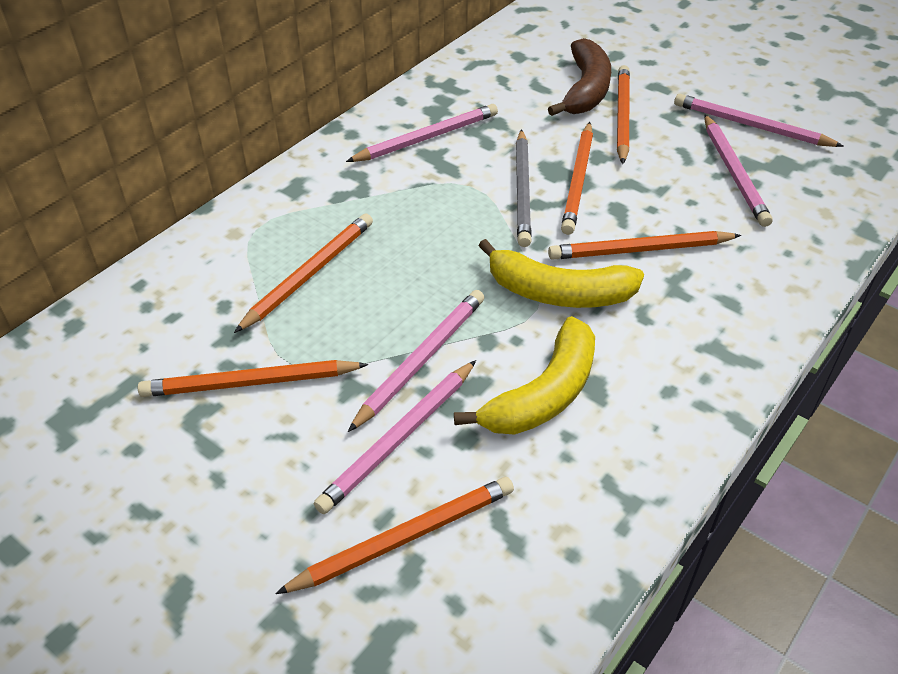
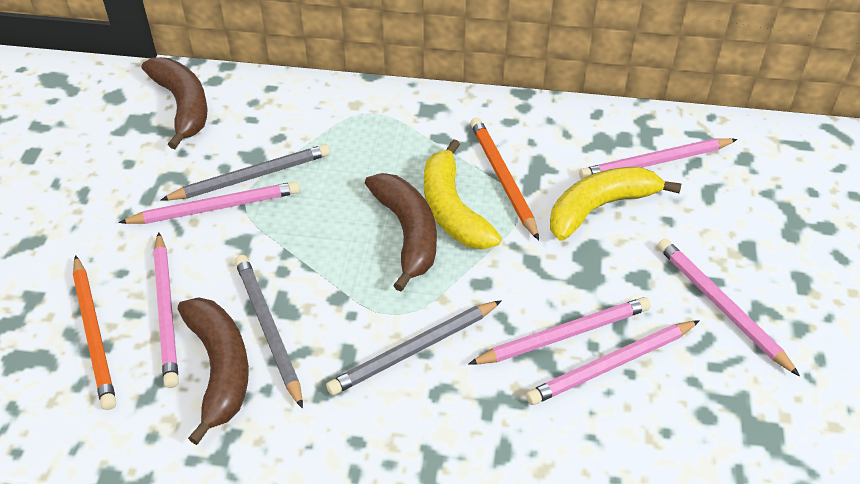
brown banana: [548,38,611,116] = 1 -> [142,57,208,149] [178,297,249,445] [365,173,437,292] = 3
grey pencil: [516,129,532,247] = 1 -> [161,144,330,200] [235,255,303,409] [326,300,502,395] = 3
orange pencil: [138,360,368,397] [234,213,373,333] [275,477,514,594] [548,231,741,260] [561,122,593,235] [617,65,630,164] = 6 -> [73,255,116,410] [470,118,539,240] = 2
pink pencil: [314,360,476,514] [346,104,498,162] [348,290,484,432] [674,94,844,147] [704,114,773,227] = 5 -> [119,181,300,224] [153,232,179,388] [468,297,651,365] [526,320,700,405] [579,138,738,180] [657,239,800,376] = 6

